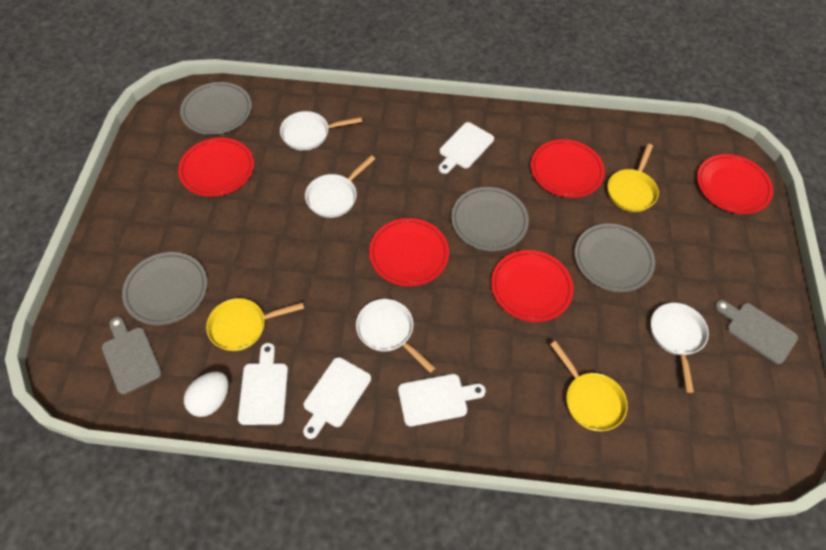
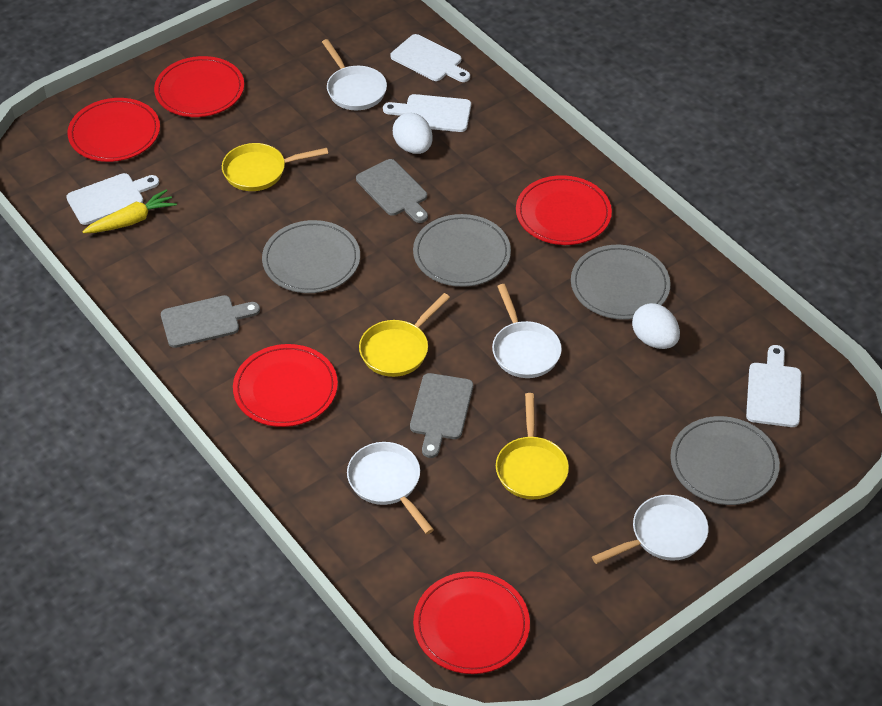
grey cutting board: [102,317,162,394] [715,300,798,364] = 2 -> [161,295,260,348] [356,159,428,223] [410,373,473,458] = 3
white egg: [184,371,229,417] = 1 -> [393,113,433,154] [632,303,680,349] = 2
yellow carrot: none = 0 -> [82,189,177,233] = 1

